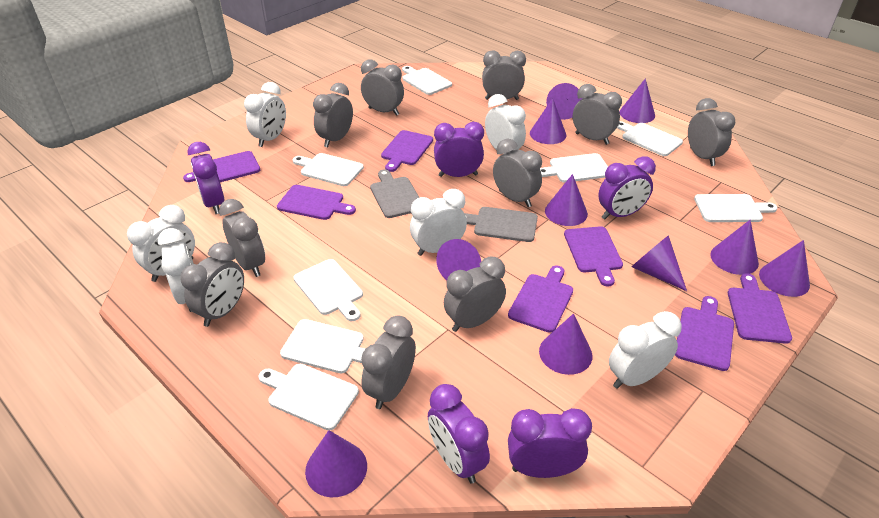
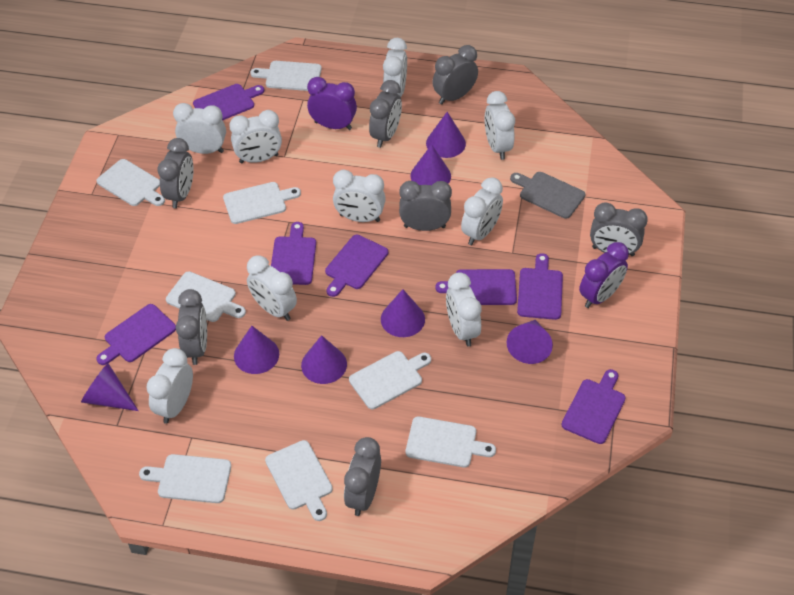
grey clock: [181,242,244,327] [219,199,265,277] [313,83,353,147] [361,59,404,116] [361,315,416,409] [444,257,506,332] [482,50,526,100] [493,139,542,207] [573,84,622,145] [688,98,735,166] = 10 -> [158,138,194,208] [176,289,207,365] [344,437,381,516] [369,80,402,148] [399,181,452,231] [433,45,478,105] [590,202,648,256] = 7
grey cutting board: [370,169,420,218] [464,207,538,242] = 2 -> [510,172,586,219] = 1
purple clock: [187,142,224,214] [428,384,490,484] [434,122,484,177] [508,408,592,478] [598,156,656,219] = 5 -> [307,77,357,130] [579,242,629,308] = 2
purple cone: [305,430,367,497] [436,239,481,280] [530,98,566,144] [539,313,592,375] [545,174,588,226] [546,83,582,120] [620,78,655,123] [632,235,687,291] [710,220,759,275] [759,240,810,297] = 10 -> [81,363,139,411] [234,326,279,374] [301,335,347,384] [381,289,425,337] [411,144,451,185] [426,112,466,158] [507,320,553,364] = 7
white clock: [127,205,195,282] [157,228,194,312] [244,82,286,147] [410,189,467,256] [485,94,526,149] [609,311,682,389] = 6 -> [146,348,193,424] [173,103,226,154] [229,110,282,163] [247,255,297,321] [333,170,386,222] [383,38,407,97] [446,272,482,347] [461,177,503,245] [484,91,515,160] = 9

